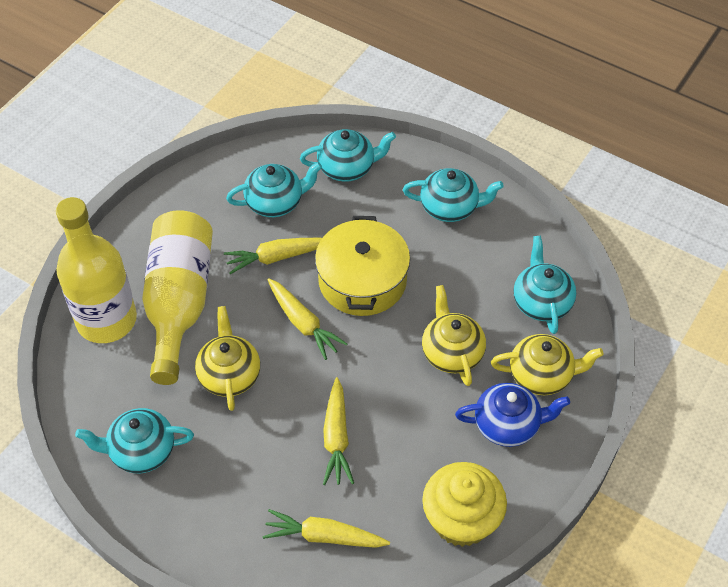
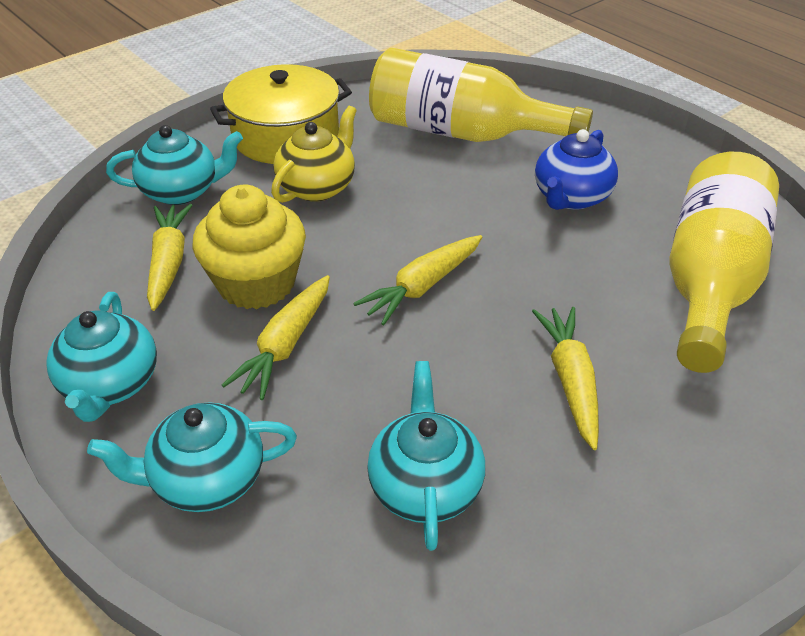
turquoise teapot: [75,408,194,473] [226,162,322,217] [300,129,396,182] [403,168,504,222] [514,236,576,334] = 5 -> [46,292,157,422] [87,402,297,512] [106,125,243,205] [367,361,485,551] = 4
yellow teapot: [195,306,260,411] [422,285,486,386] [491,334,604,395] = 3 -> [271,106,357,203] = 1

